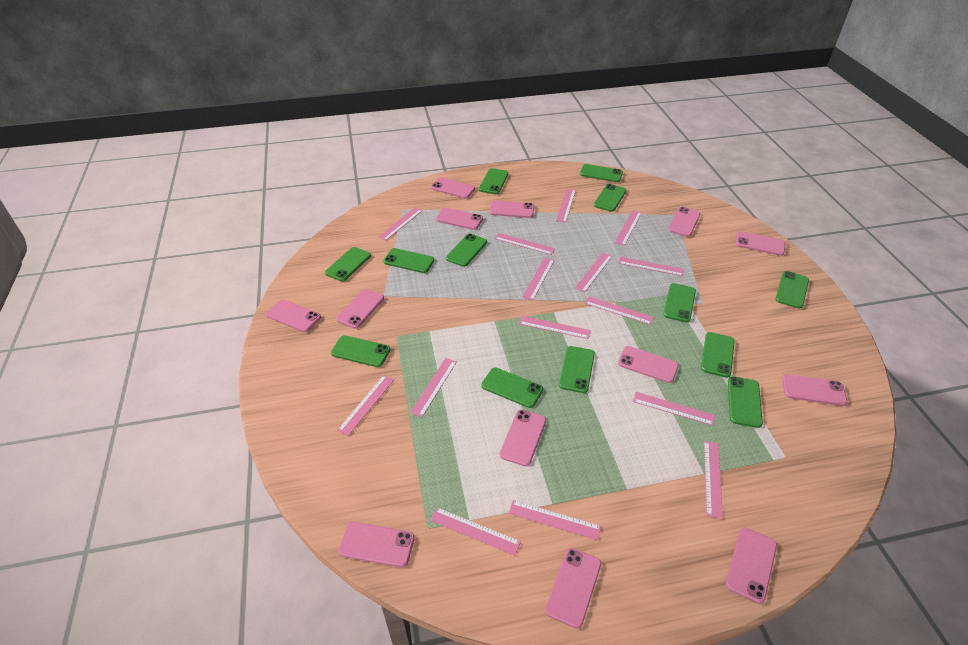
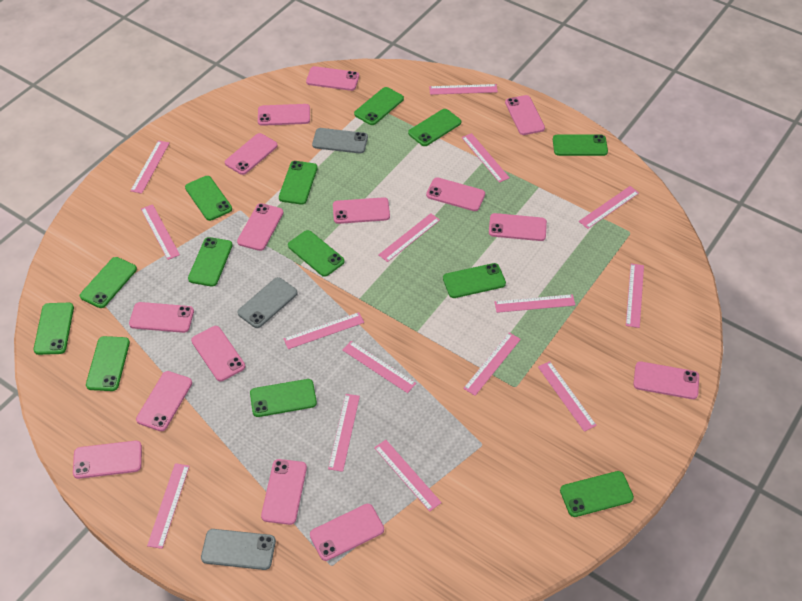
grey phone: none = 0 -> [201,529,276,570] [238,277,298,328] [312,128,368,154] = 3
pink phone: [266,299,321,332] [336,289,384,329] [339,522,415,567] [431,177,475,199] [436,208,483,230] [490,200,534,218] [499,409,546,466] [545,548,601,628] [618,346,679,383] [668,207,701,237] [726,527,777,604] [735,231,785,256] [782,374,847,406] = 13 -> [73,441,142,479] [129,302,194,333] [136,371,192,431] [191,326,245,381] [225,133,278,175] [237,203,283,251] [258,104,310,126] [261,459,307,525] [306,66,359,91] [310,504,384,561] [333,197,390,224] [426,177,485,211] [489,213,547,241] [505,95,545,135] [633,361,699,399] = 15

